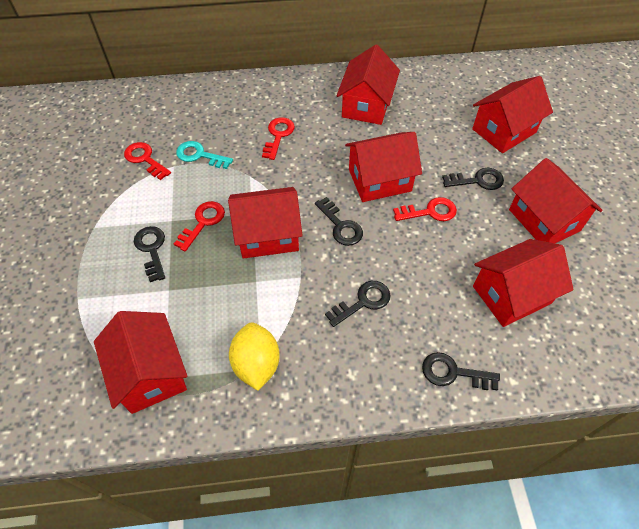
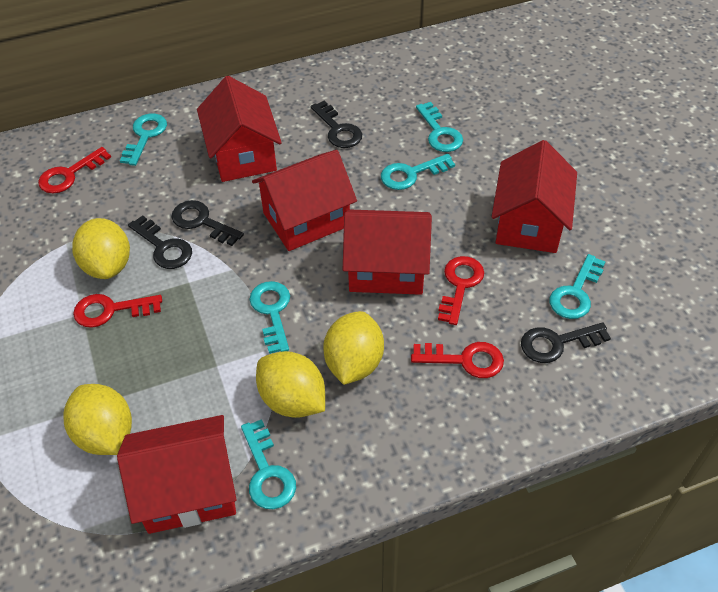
black key: [134,226,165,282] [315,197,363,246] [325,281,391,327] [422,352,500,390] [442,168,504,190] = 5 -> [128,215,192,269] [171,200,244,246] [310,100,362,148] [521,322,611,363] = 4
red house: [94,311,187,414] [228,187,303,259] [337,45,400,125] [345,132,422,202] [472,76,553,153] [473,239,574,327] [509,158,603,243] = 7 -> [117,415,237,534] [197,76,282,182] [252,150,357,251] [343,210,432,295] [492,140,577,253] = 5
turquoise key: [176,141,233,169] = 1 -> [120,113,167,166] [241,419,296,509] [249,281,290,354] [381,154,455,190] [416,102,463,152] [550,254,606,319] = 6
yellow lemon: [229,322,280,391] = 1 -> [63,384,132,455] [72,218,130,279] [256,351,325,418] [323,311,384,385] = 4

